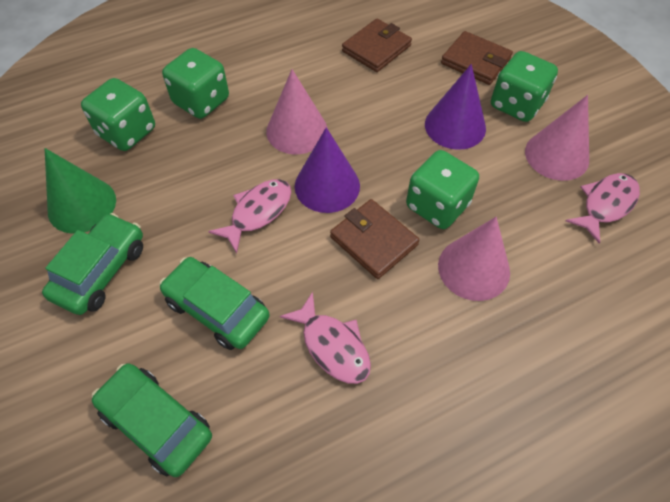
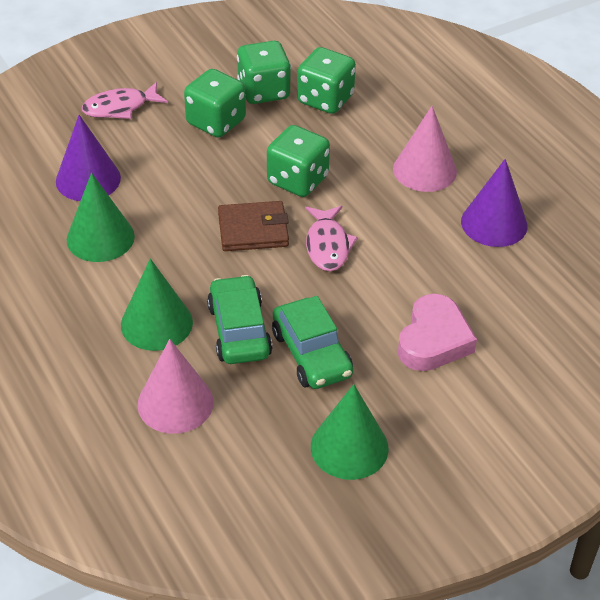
brown wallet: [330,199,419,279] [342,18,412,72] [441,31,513,85] = 3 -> [218,201,289,251] = 1
green car: [42,213,143,315] [92,363,212,477] [159,257,270,350] = 3 -> [207,275,272,364] [272,296,353,389] = 2
green cone: [45,148,116,234] = 1 -> [67,173,135,262] [121,258,193,351] [311,384,389,480] = 3
pink cone: [266,69,328,154] [438,217,510,301] [525,95,589,181] = 3 -> [138,339,214,434] [393,106,457,192] = 2
pink fish: [208,179,291,254] [280,292,371,384] [566,173,640,244] = 3 -> [82,82,168,119] [305,206,358,271] = 2
pink heart: none = 0 -> [398,294,477,371] = 1

